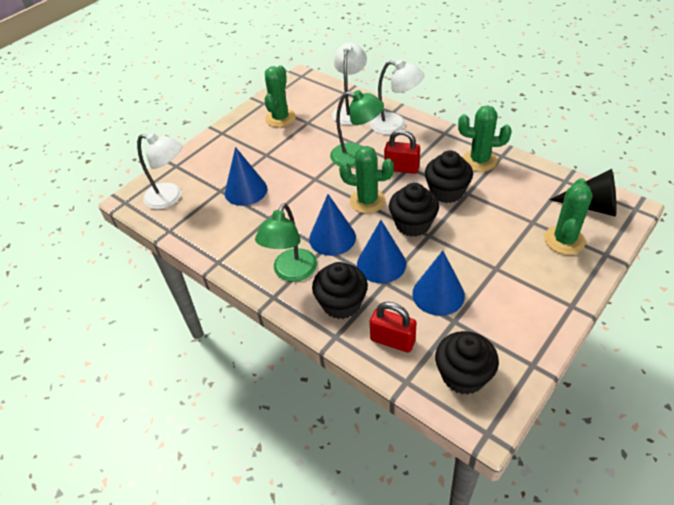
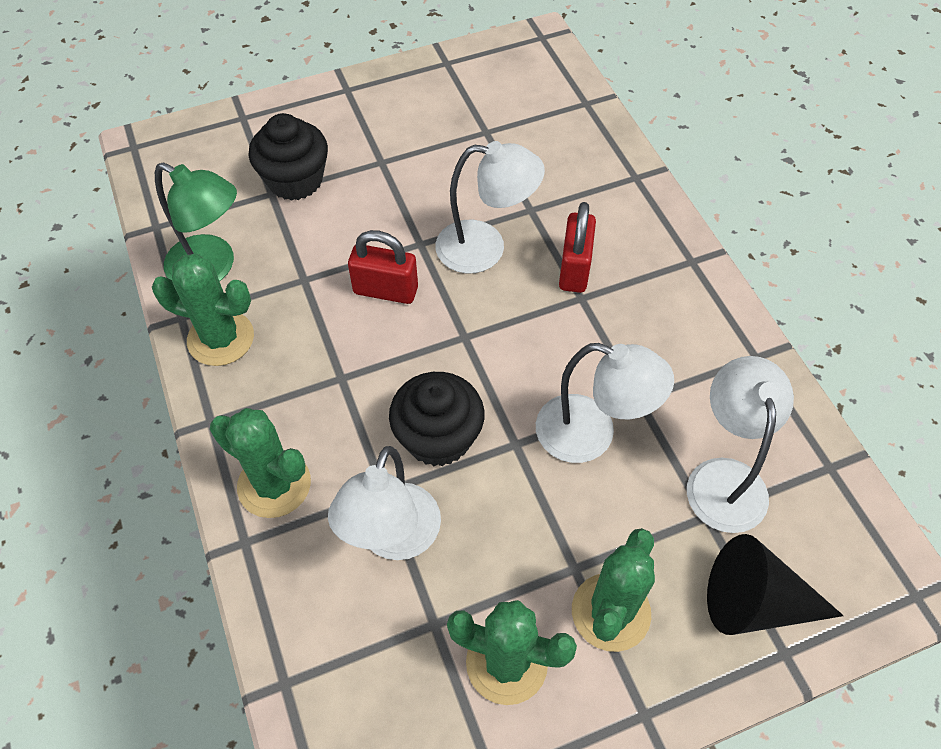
black cupcake: [312,262,368,319] [389,183,439,237] [425,150,473,203] [435,331,499,395] = 4 -> [248,113,328,201] [389,372,484,466] = 2
blue cone: [225,147,267,206] [309,194,356,256] [357,220,406,283] [412,250,465,316] = 4 -> none = 0
green lamp: [255,203,317,282] [330,90,384,167] = 2 -> [155,162,237,281] = 1
white lamp: [137,133,182,209] [332,43,367,125] [370,60,424,135] = 3 -> [328,446,441,560] [435,141,545,273] [536,343,674,463] [687,356,794,533] = 4

